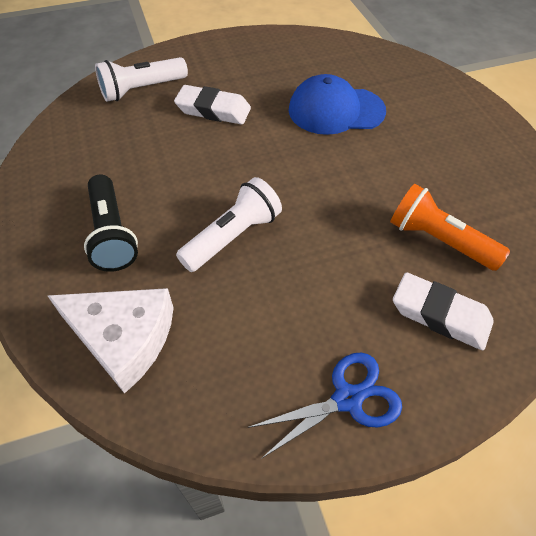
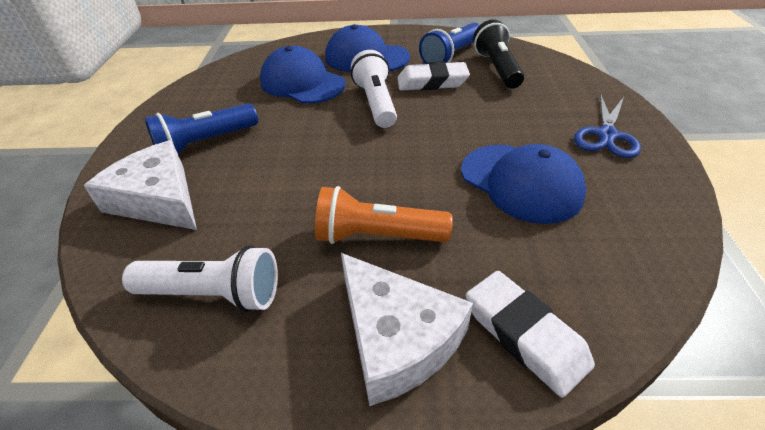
blue cap: [289,74,386,135] = 1 -> [260,46,346,104] [325,24,410,72] [461,144,586,224] = 3
blue flashlight: none = 0 -> [145,103,258,154] [419,23,480,64] = 2
white cheese: [47,288,174,394] = 1 -> [84,140,197,230] [341,253,473,406] = 2

